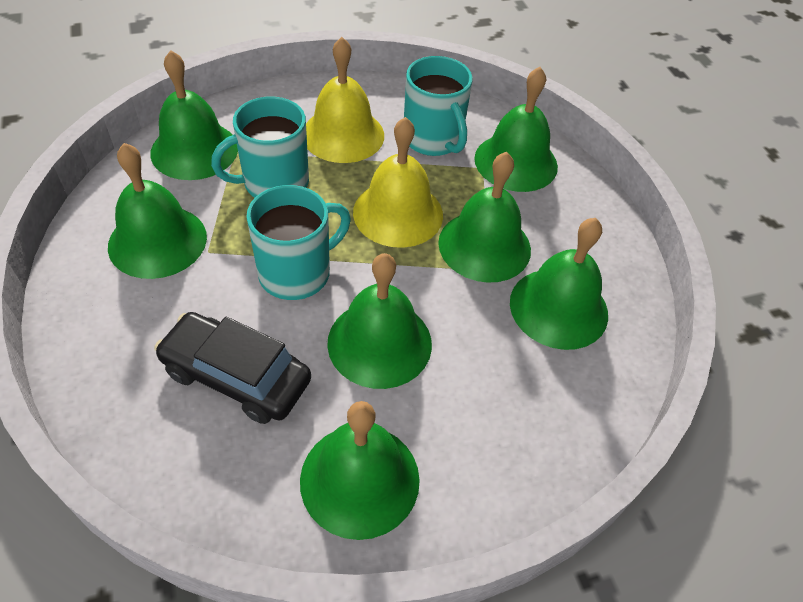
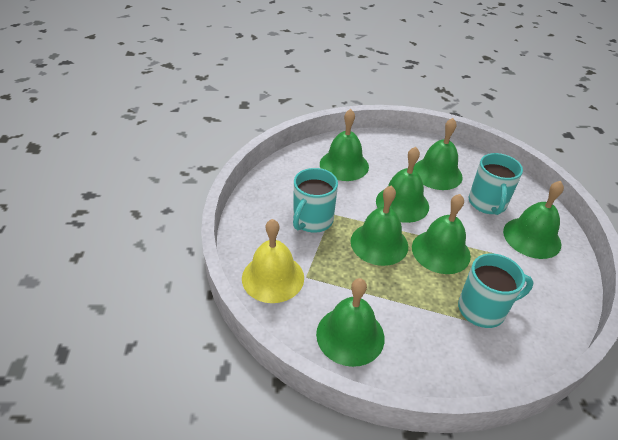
black car: [154,312,311,424] = 1 -> none = 0
yellow bell: [306,37,384,163] [353,117,443,248] = 2 -> [242,219,304,303] = 1

